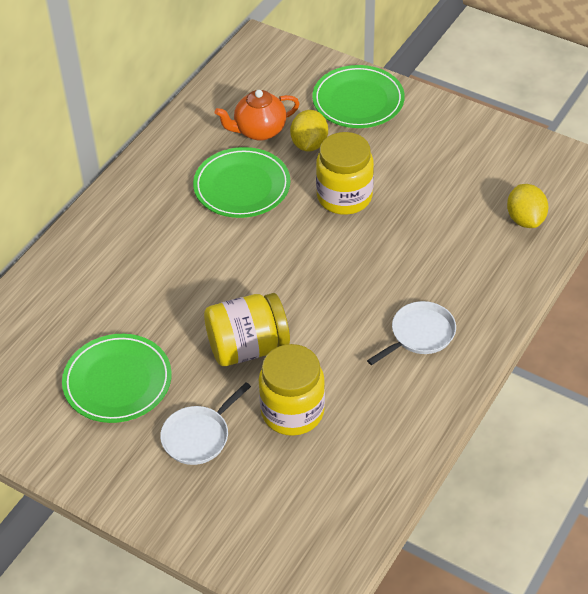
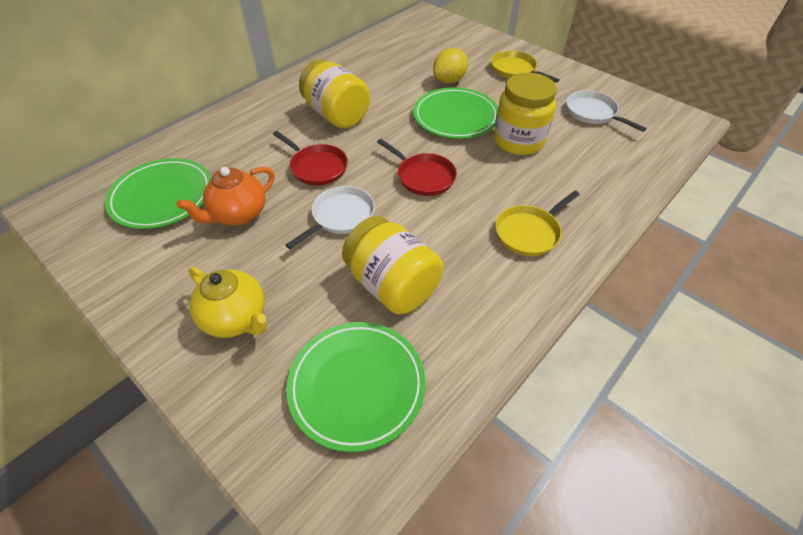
red pan: none = 0 -> [273,131,348,185] [377,139,457,196] = 2
yellow lemon: [290,110,328,151] [507,184,548,228] = 2 -> [433,48,468,83] = 1
yellow pan: none = 0 -> [491,50,560,83] [495,191,580,256] = 2
yellow teapot: none = 0 -> [189,267,267,338] = 1

